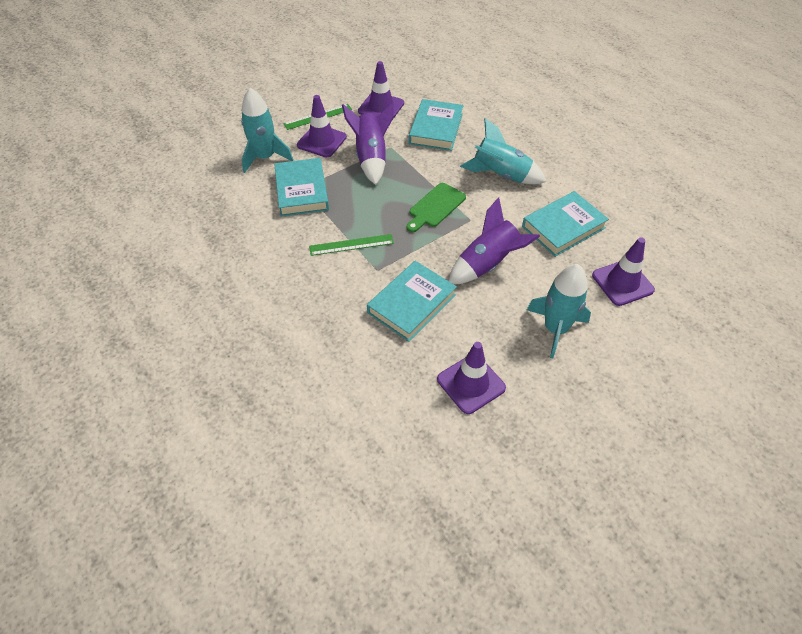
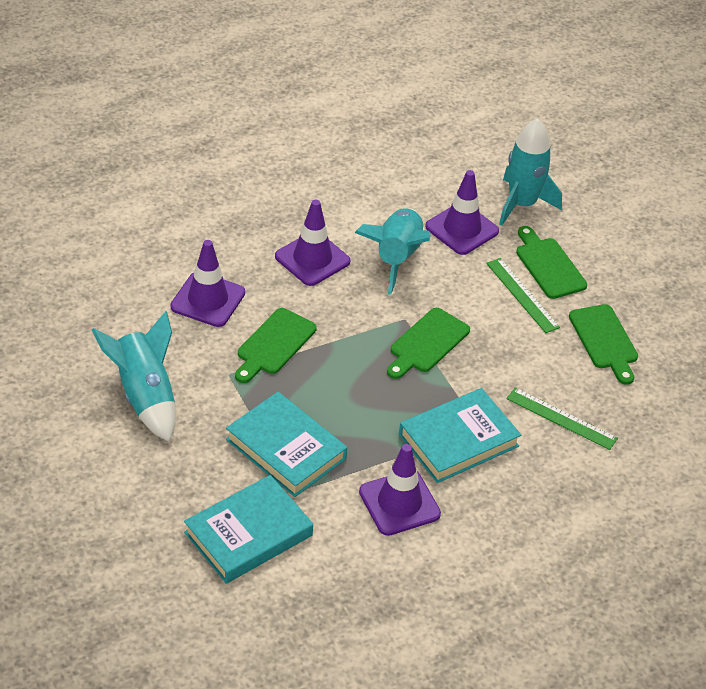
green cutting board: [407,183,466,232] = 1 -> [235,308,317,383] [387,308,470,379] [516,226,587,299] [569,304,638,385] = 4
purple rocket: [342,103,394,185] [449,198,540,284] = 2 -> none = 0
turquoise book: [274,158,329,216] [367,261,457,342] [409,99,464,151] [522,191,609,257] = 4 -> [184,475,313,584] [226,392,347,497] [399,388,521,483] = 3

